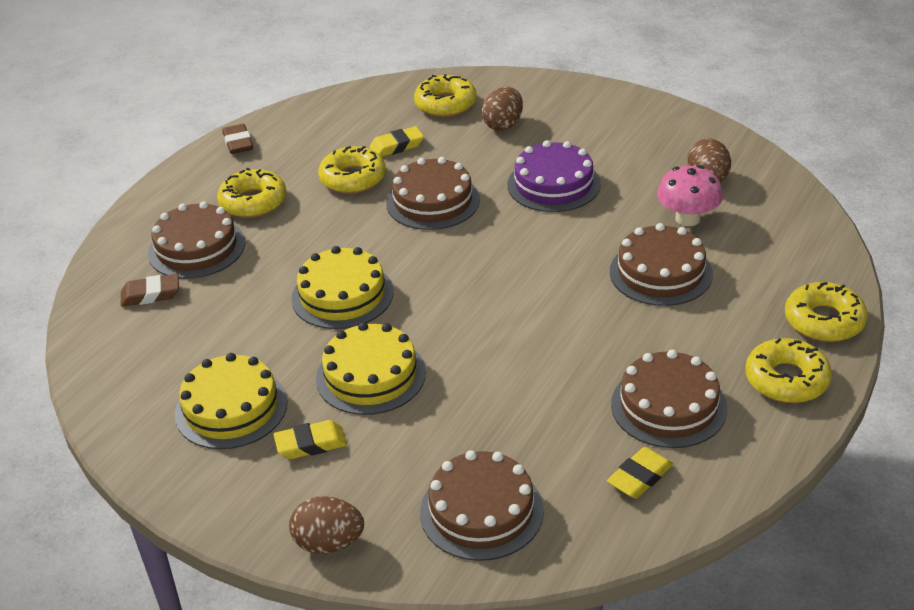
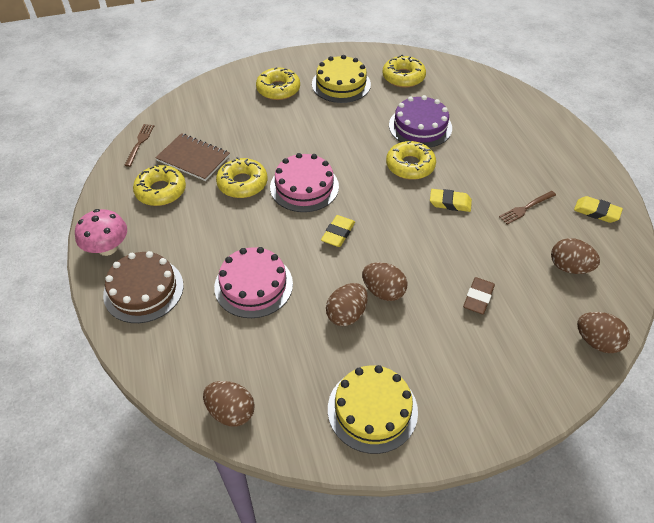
brown cake: [148,201,245,279] [386,157,480,230] [420,450,544,561] [610,223,713,306] [611,349,727,448] = 5 -> [103,251,183,323] = 1
brown egg: [289,496,364,554] [482,87,523,131] [687,139,731,182] = 3 -> [203,381,255,427] [326,283,368,326] [362,262,408,301] [551,238,600,274] [577,312,630,353] = 5
brown eraser: [121,274,179,307] [222,124,253,154] = 2 -> [463,277,495,314] = 1
brown fork: none = 0 -> [124,124,154,167] [499,191,556,224] = 2
brown notebook: none = 0 -> [155,133,230,181] = 1
pink cake: none = 0 -> [214,247,293,318] [270,153,339,212] = 2
yellow cake: [175,353,288,449] [291,246,393,329] [316,322,426,415] = 3 -> [312,55,371,103] [328,365,418,454] = 2

